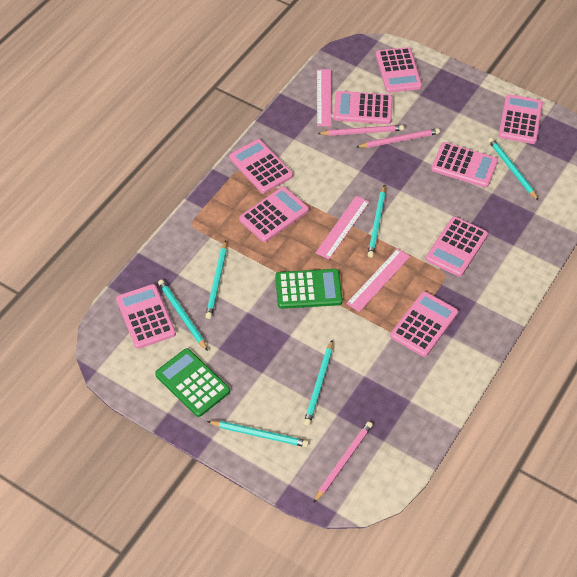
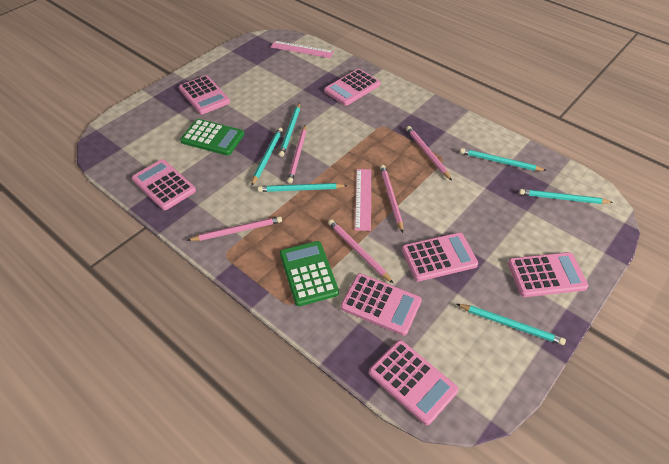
pink calculator: [116,284,176,349] [229,139,293,194] [239,186,309,242] [334,91,393,124] [376,47,422,93] [390,291,458,357] [426,217,488,277] [431,142,498,188] [498,94,543,144] = 9 -> [132,159,196,210] [179,75,230,114] [324,69,381,106] [341,273,422,336] [369,340,459,425] [402,232,478,281] [508,252,588,297] = 7
pink pencil: [313,422,373,503] [317,125,404,136] [357,128,440,148] = 3 -> [187,216,282,241] [287,125,306,183] [328,219,394,284] [380,165,403,233] [406,126,452,180] = 5
pink ruler: [315,196,369,259] [317,69,332,126] [346,248,410,312] = 3 -> [271,41,334,58] [355,169,371,231] = 2

